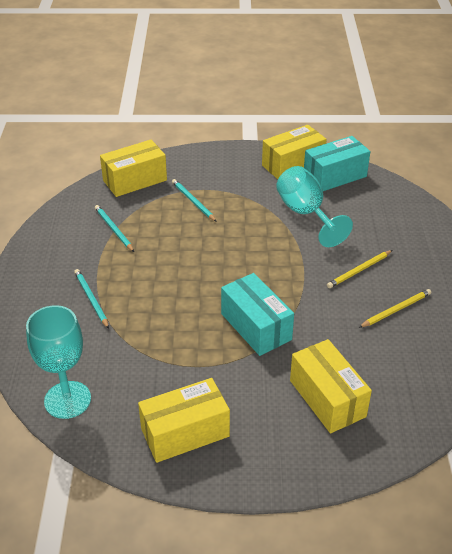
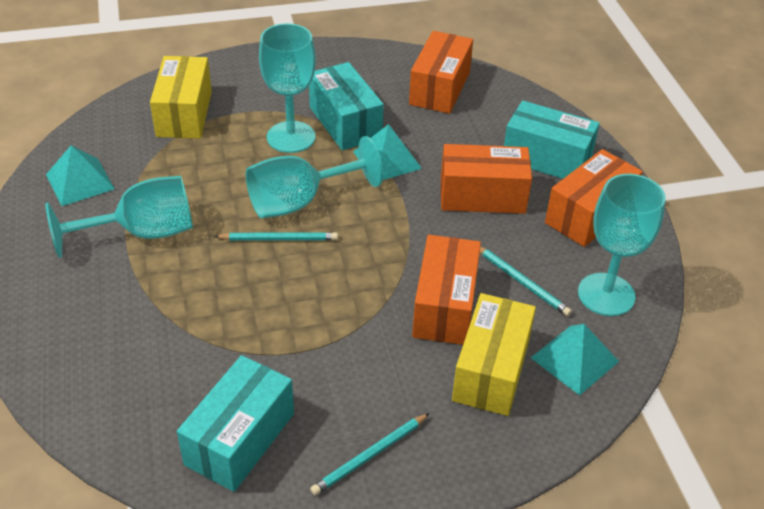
orange box: none = 0 -> [409,31,473,114] [412,235,481,345] [441,144,532,214] [545,149,643,247] = 4
turquoise box: [221,273,294,356] [304,136,371,191] = 2 -> [177,355,294,492] [309,62,384,150] [504,101,600,179] = 3
turquoise goblet: [26,305,91,419] [276,166,353,247] = 2 -> [45,176,193,258] [246,136,383,218] [259,23,316,153] [578,174,666,316] = 4
turquoise pyramid: none = 0 -> [46,145,115,206] [353,124,422,180] [531,324,619,395] = 3
yellow box: [100,140,167,197] [138,378,230,463] [262,125,327,179] [290,339,372,433] = 4 -> [150,56,212,138] [452,293,536,416] = 2
yellow pencil: [327,250,393,288] [359,289,431,328] = 2 -> none = 0

